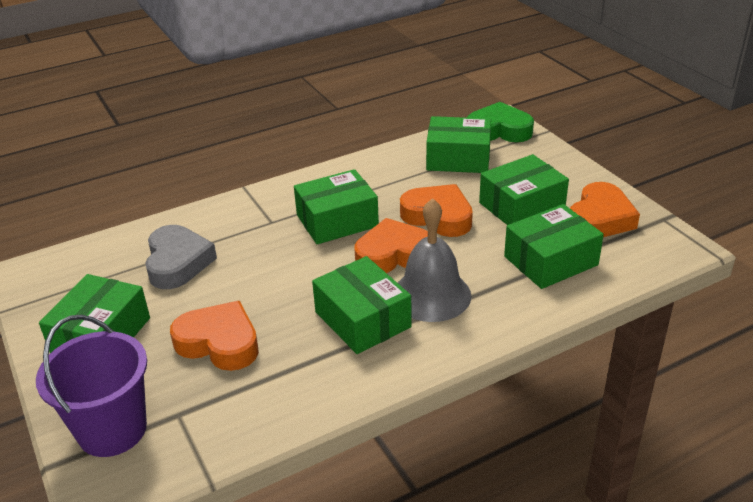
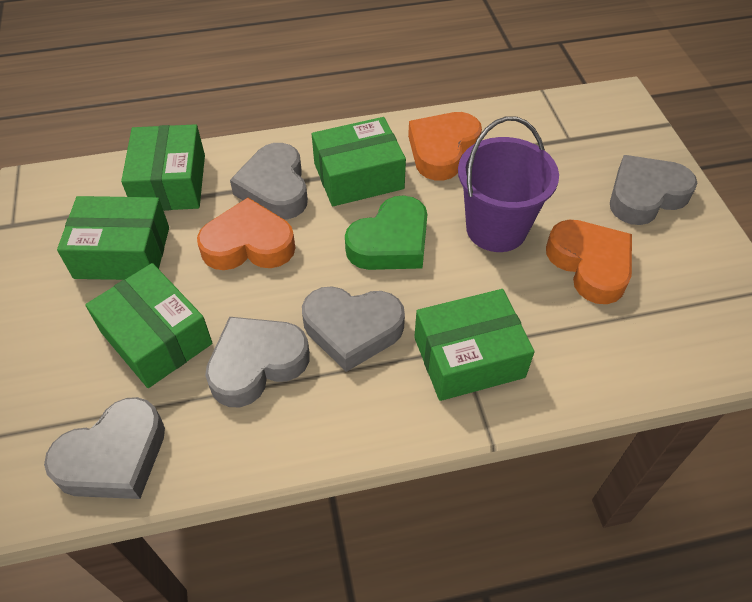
green box: [39,274,150,353] [294,169,379,244] [312,256,412,354] [426,116,491,173] [479,154,569,225] [504,204,604,289] = 6 -> [57,196,169,280] [85,263,212,388] [121,124,205,211] [312,117,406,206] [414,289,535,401] = 5
grey bell: [398,198,472,322] = 1 -> none = 0
grey heart: [145,225,217,289] = 1 -> [44,397,165,499] [205,317,310,407] [230,143,308,220] [302,286,405,372] [610,155,697,225] = 5
orange heart: [170,301,259,371] [355,218,428,273] [400,184,473,237] [570,182,640,237] = 4 -> [197,198,295,270] [408,112,482,181] [546,220,632,304] = 3

